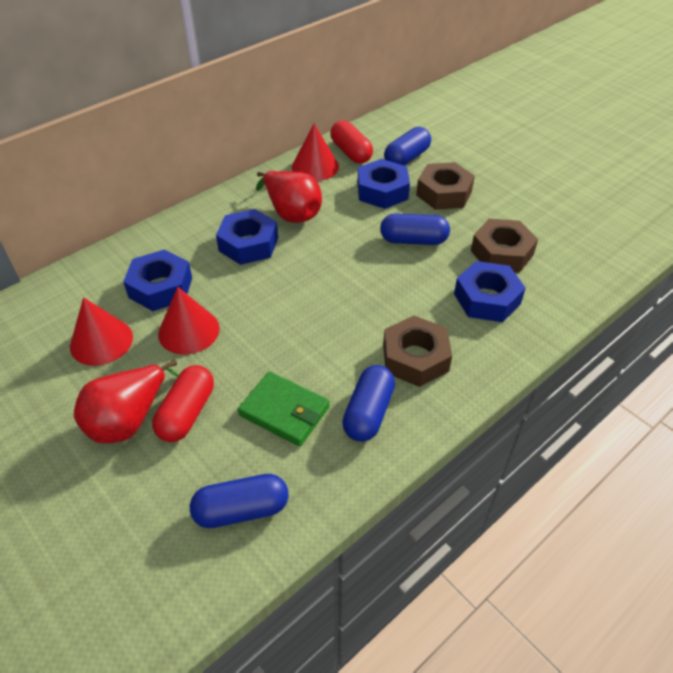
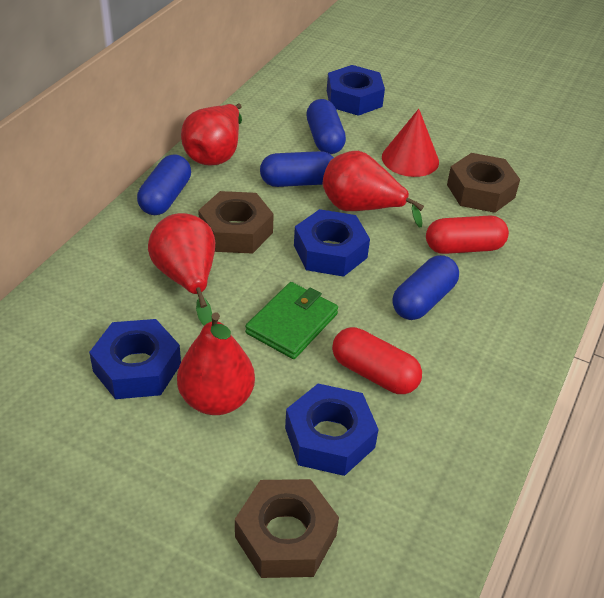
red cone: [70,297,133,366] [158,287,220,354] [292,124,339,181] = 3 -> [382,109,439,177] = 1
red pear: [74,359,179,443] [256,171,322,223] = 2 -> [148,213,215,326] [177,312,255,415] [181,104,242,165] [323,151,424,227] = 4

